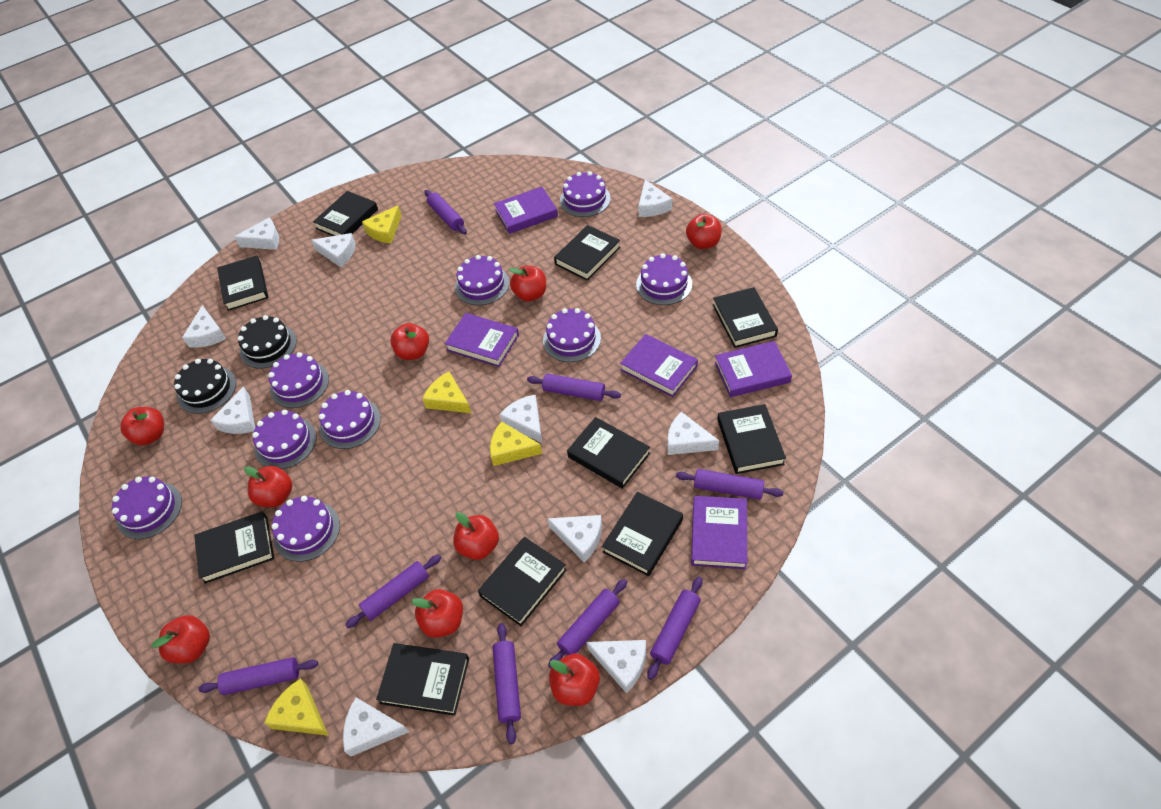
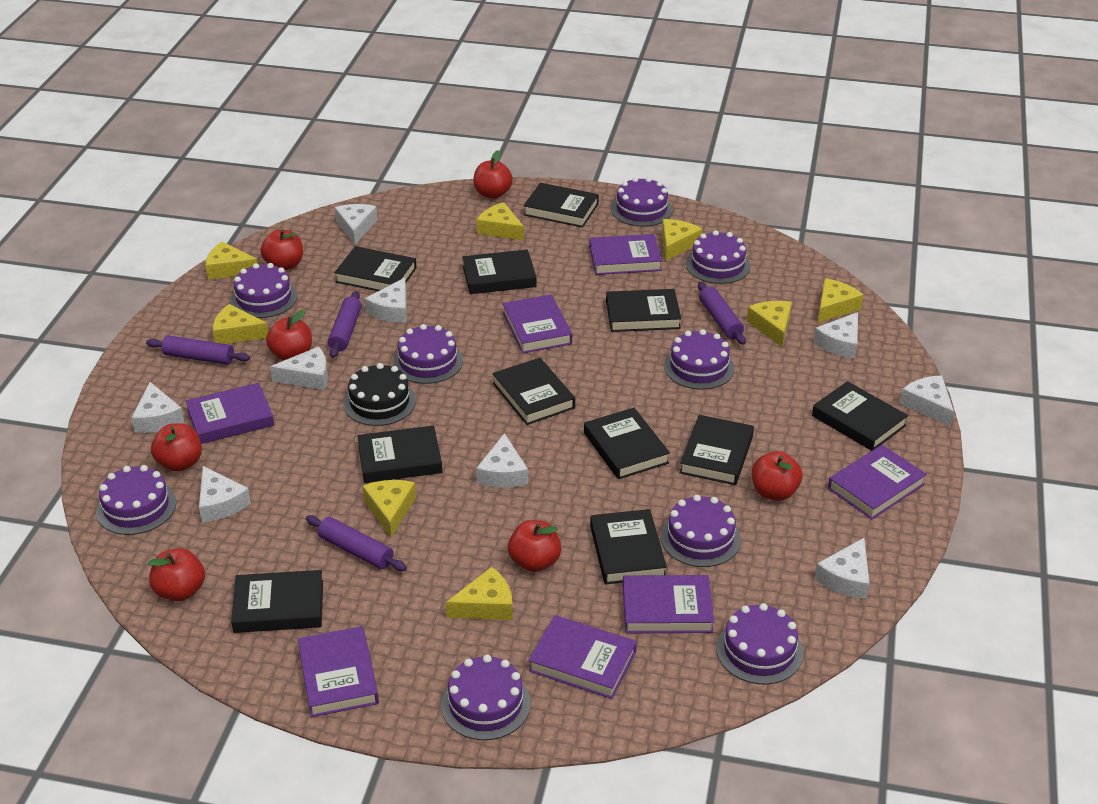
black book: [194,511,274,584] [217,256,269,311] [313,191,378,236] [376,643,469,716] [478,537,567,626] [554,225,620,281] [567,417,650,489] [602,492,683,576] [713,287,778,348] [717,404,786,474] = 10 -> [231,570,323,633] [334,246,416,291] [357,426,442,483] [462,250,537,294] [492,358,575,425] [524,183,599,228] [584,408,670,479] [590,509,667,585] [606,289,681,332] [679,415,754,485] [812,381,908,451] = 11
black cake: [174,359,236,414] [238,315,297,368] = 2 -> [344,363,416,426] = 1
purple book: [445,313,519,367] [494,187,558,234] [620,334,698,397] [691,496,747,569] [715,341,792,397] = 5 -> [186,383,274,444] [298,626,379,717] [503,294,572,353] [529,615,637,699] [589,234,662,275] [623,575,714,633] [828,445,927,519] = 7
purple rolling pin: [198,657,318,695] [345,555,441,628] [424,190,467,234] [493,623,521,744] [527,374,621,401] [548,579,627,669] [647,576,702,680] [676,469,783,500] = 8 -> [146,335,250,365] [306,515,407,571] [328,291,362,358] [698,282,746,345] = 4
red apple: [120,407,164,446] [152,615,210,664] [244,466,292,507] [390,323,429,360] [411,589,463,638] [453,512,499,560] [509,265,546,301] [549,653,600,706] [686,214,722,249] = 9 -> [148,548,205,601] [151,423,202,472] [261,229,303,270] [266,309,312,361] [473,150,513,199] [508,520,561,572] [752,451,803,501] = 7
white cheese: [182,305,226,348] [211,386,255,434] [234,217,279,250] [311,233,356,267] [343,697,409,757] [500,395,542,443] [547,515,602,562] [586,640,646,693] [638,180,672,217] [667,412,719,455] = 10 -> [131,382,184,433] [199,466,251,522] [270,347,328,390] [335,204,377,245] [365,278,407,323] [476,433,528,488] [813,312,858,359] [815,538,870,599] [900,376,954,427] = 9
yellow cheese: [264,679,329,736] [362,206,401,243] [422,372,471,413] [490,421,542,466] = 4 -> [205,242,258,280] [213,304,268,344] [362,480,416,537] [446,567,513,620] [477,202,524,240] [662,219,702,261] [747,301,792,347] [818,279,864,323] = 8

